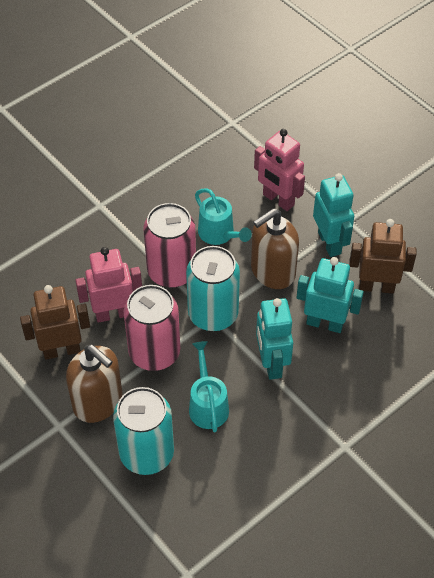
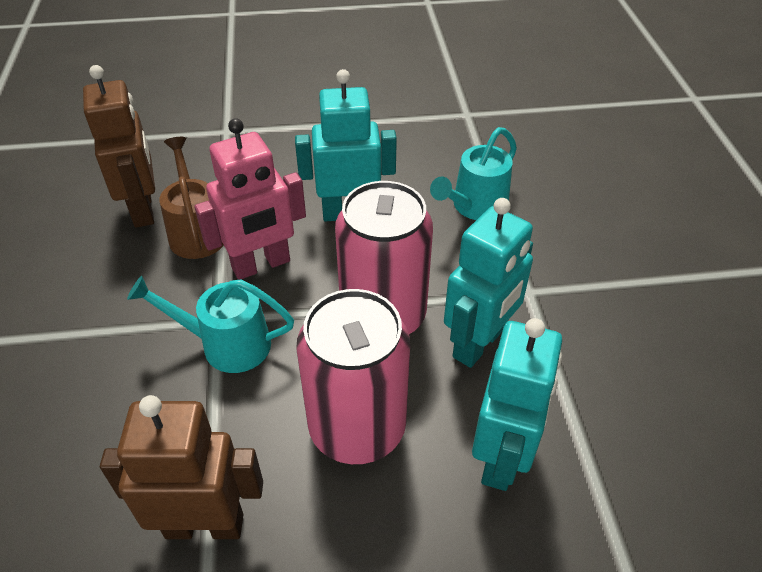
brown soap dispenser: [66,345,122,423] [251,208,299,289] = 2 -> none = 0
brown watering can: none = 0 -> [159,137,224,259] = 1
pink robot: [75,247,142,323] [254,129,305,211] = 2 -> [194,118,306,280] = 1
turquoise can: [113,387,174,475] [186,246,240,331] = 2 -> none = 0

